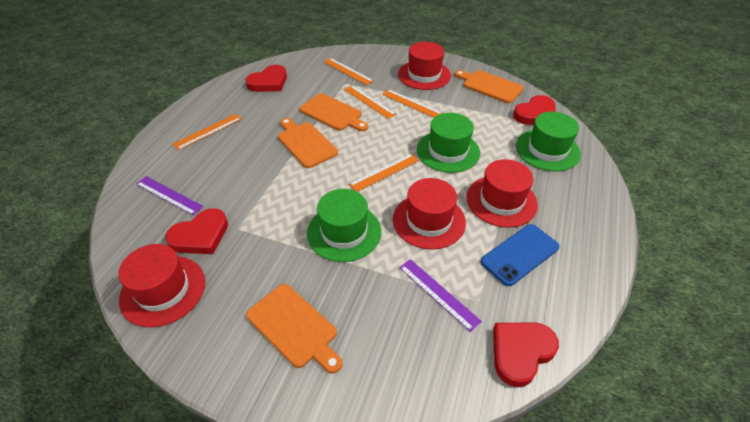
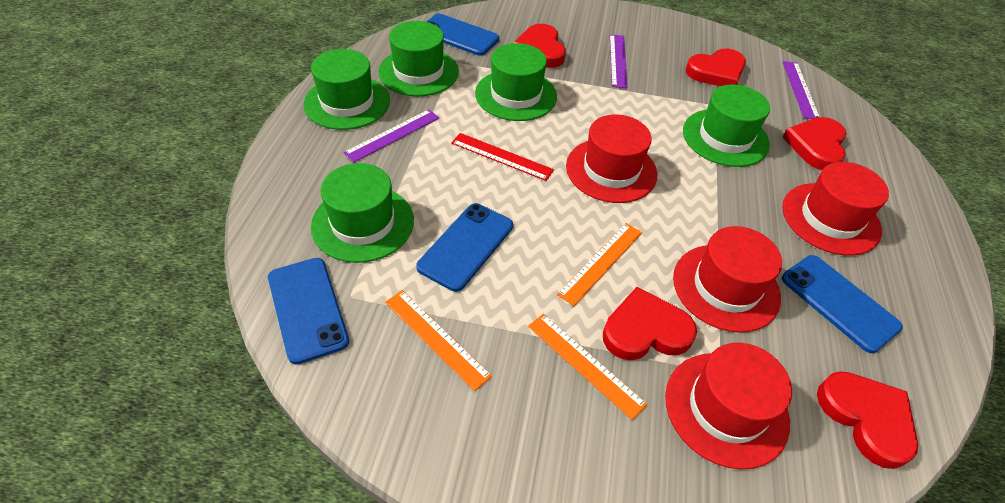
blue phone: [481,224,560,286] = 1 -> [268,258,349,365] [416,203,513,292] [426,14,499,56] [782,255,903,353] = 4
green hat: [307,189,381,262] [417,113,480,173] [516,112,581,171] = 3 -> [303,49,390,130] [311,163,414,263] [378,21,459,96] [475,43,557,121] [683,85,770,167] = 5
orange cutting board: [246,284,342,374] [278,118,338,168] [299,93,368,131] [454,70,524,103] = 4 -> none = 0
orange ruler: [172,114,242,150] [323,58,374,85] [344,85,396,119] [349,153,419,192] [382,89,442,118] = 5 -> [385,290,492,391] [528,313,648,420] [557,223,642,306] = 3
purple ruler: [136,176,204,215] [399,259,482,332] = 2 -> [344,109,439,163] [610,34,628,88] [783,61,819,119] = 3
red heart: [165,208,228,254] [246,65,287,92] [493,322,559,387] [513,95,556,125] = 4 -> [513,24,566,68] [603,287,697,360] [686,48,746,86] [782,117,847,170] [817,371,918,469] = 5
red ruler: none = 0 -> [451,133,554,181] = 1

